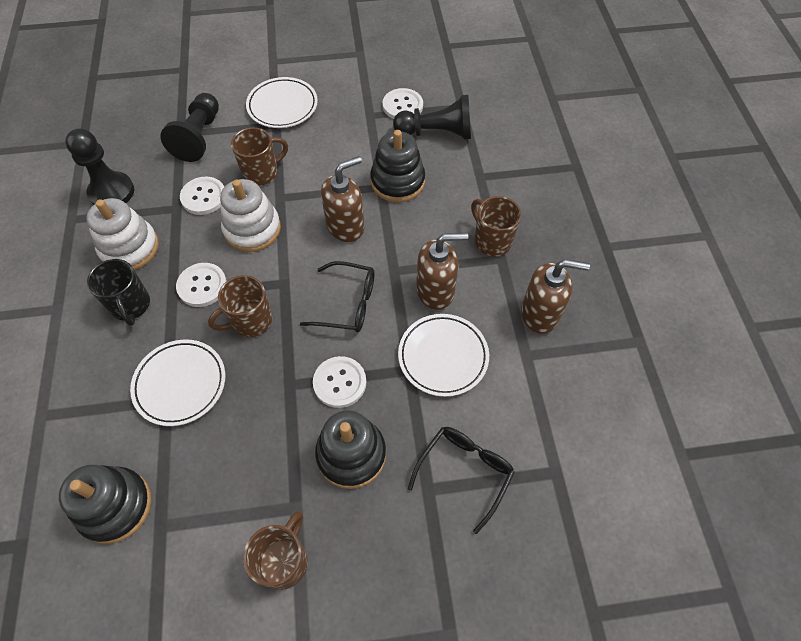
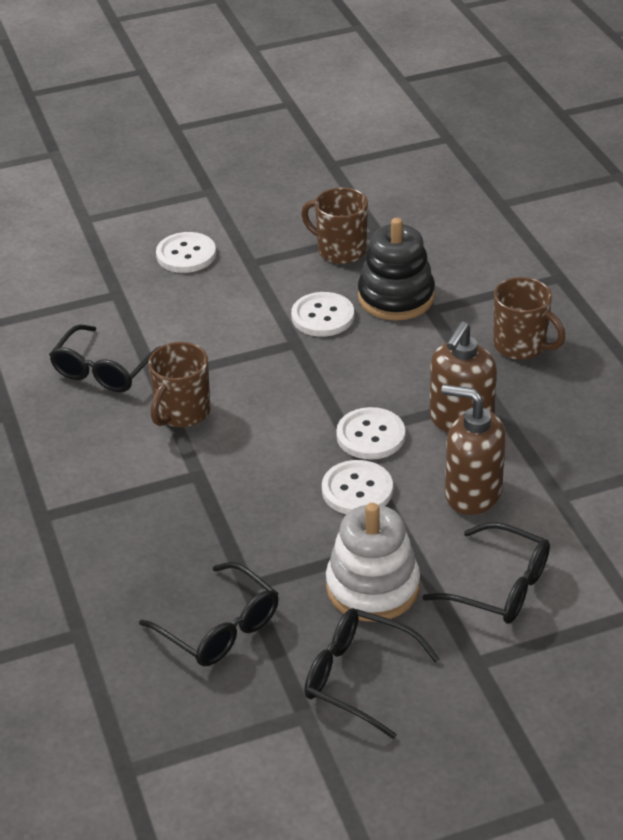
black glasses: [300,261,375,332] [408,427,515,534] = 2 -> [49,324,161,392] [139,562,279,666] [304,608,440,739] [422,522,550,624] = 4
black mug: [87,259,150,326] = 1 -> none = 0
black pawn: [65,128,134,205] [160,93,219,162] [393,95,471,140] = 3 -> none = 0
black stacking toy: [59,465,152,544] [315,411,386,489] [370,130,425,202] = 3 -> [358,218,435,320] = 1
brown mug: [208,275,272,337] [231,127,288,186] [243,512,308,590] [471,196,521,256] = 4 -> [148,342,210,427] [301,187,368,264] [493,277,566,360] = 3
brown soap dispenser: [321,156,365,242] [416,233,469,310] [521,259,590,334] = 3 -> [429,321,497,433] [441,384,506,515] = 2
white plate: [130,339,225,426] [246,77,318,128] [398,314,489,397] = 3 -> none = 0
white stacking toy: [86,198,159,270] [220,179,281,252] = 2 -> [326,503,420,622] = 1

